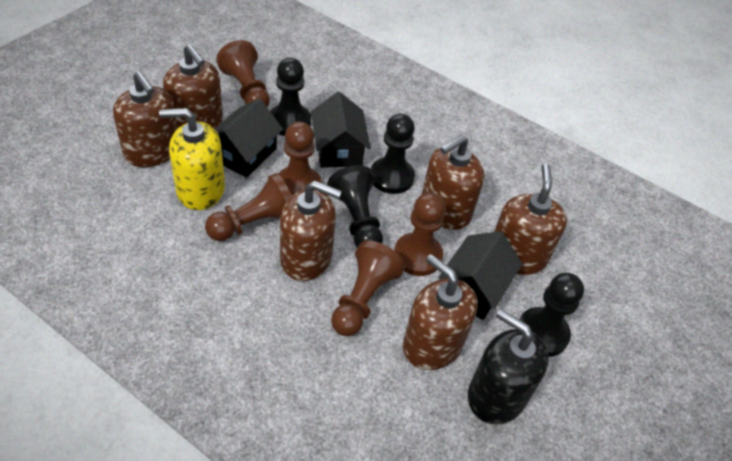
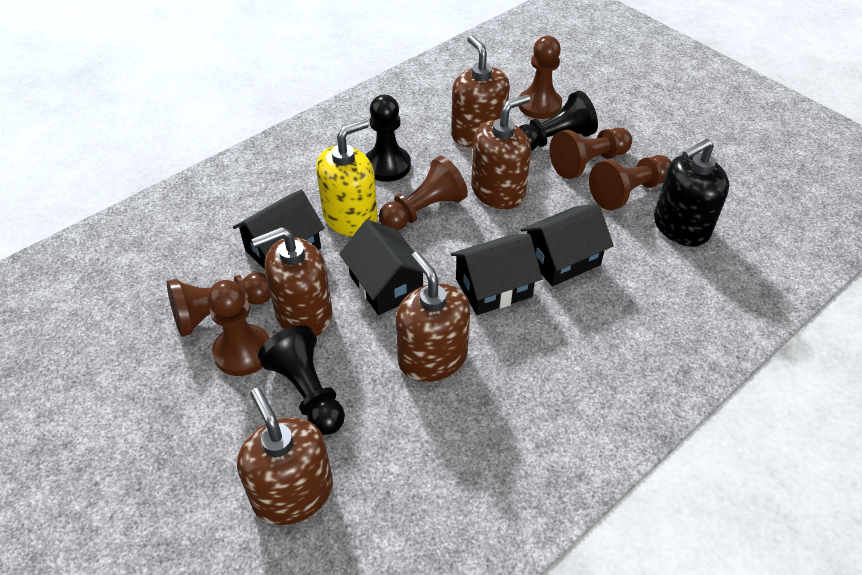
black house: [215,98,283,178] [311,92,371,168] [438,231,522,320] = 3 -> [233,190,325,269] [339,220,423,315] [451,234,542,315] [521,204,614,287] = 4
black pawn: [270,58,311,136] [327,165,383,248] [371,114,415,194] [519,273,584,357] = 4 -> [258,325,345,435] [366,95,411,182] [519,91,598,151] = 3
brown pawn: [205,173,292,241] [216,40,270,107] [278,122,322,196] [331,241,405,336] [394,193,445,276] = 5 -> [167,272,271,337] [207,280,270,376] [379,156,468,231] [518,36,562,119] [549,127,632,179] [589,155,671,210] = 6
brown soap dispenser: [113,71,178,167] [163,44,223,129] [280,181,342,281] [403,254,478,370] [422,135,484,230] [494,164,567,275] = 6 -> [237,388,333,525] [252,227,332,336] [395,252,470,382] [451,35,510,148] [471,94,531,209] = 5

